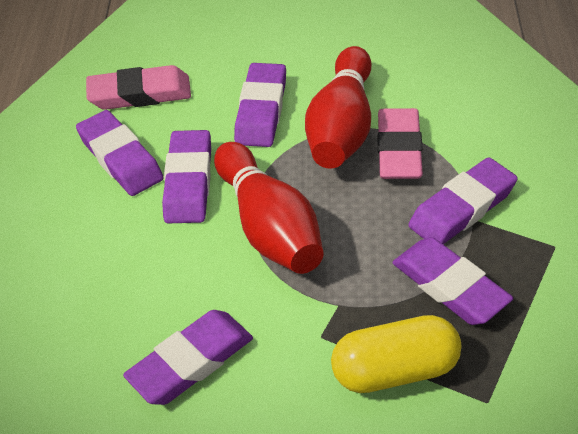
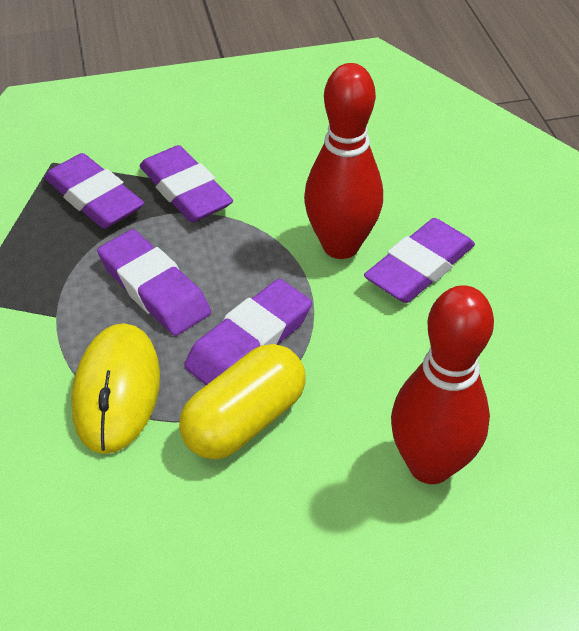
pink eraser: [86,65,191,110] [377,108,423,179] = 2 -> none = 0
purple eraser: [76,110,164,196] [123,310,253,405] [162,130,211,223] [234,63,286,147] [392,237,513,325] [408,157,518,244] = 6 -> [44,153,144,229] [97,229,211,336] [140,145,233,222] [184,279,312,385] [364,218,475,303] = 5
yellow mouse: none = 0 -> [71,323,160,454] = 1

